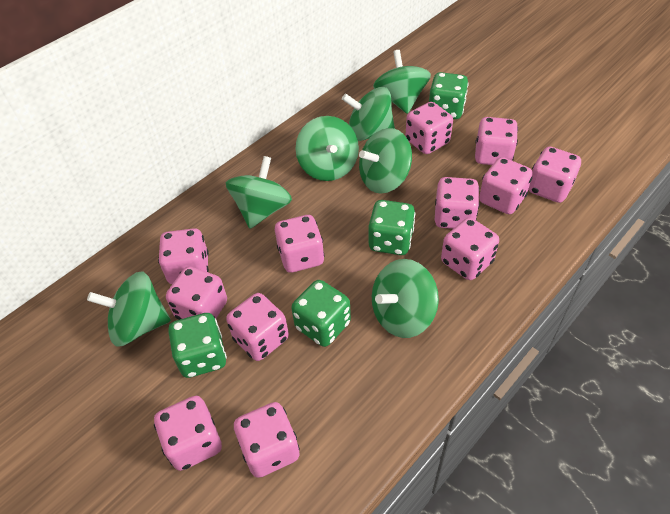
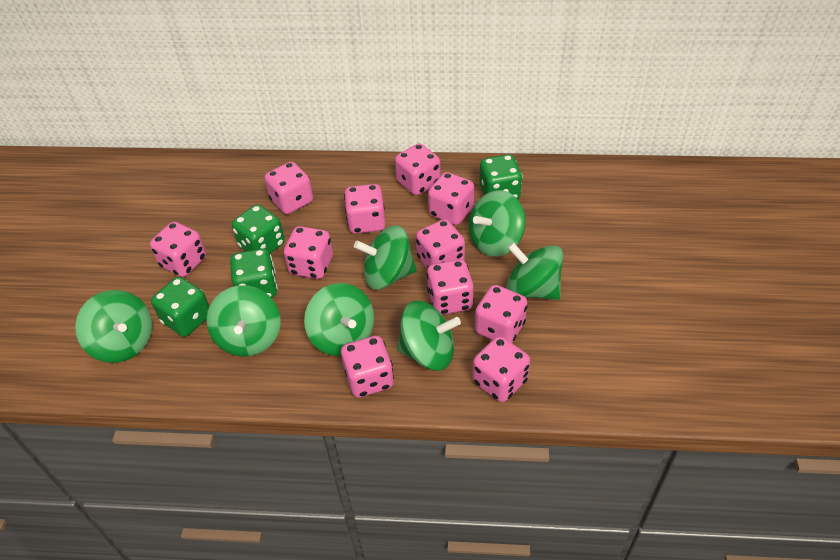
pink dice: [154,396,222,471] [158,228,209,284] [166,266,227,320] [226,293,289,361] [234,402,300,478] [275,215,325,273] [406,102,453,154] [435,177,480,229] [441,218,499,280] [475,117,518,165] [479,157,533,214] [528,147,581,203] = 12 -> [150,222,206,277] [265,162,313,214] [284,226,333,279] [341,336,394,397] [344,184,386,234] [395,143,441,195] [416,219,465,269] [426,260,474,315] [428,172,474,225] [472,336,530,402] [475,285,527,343] = 11

